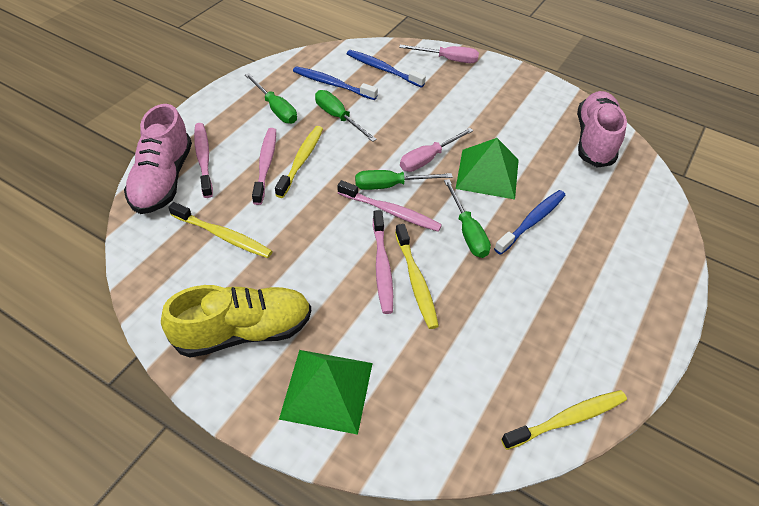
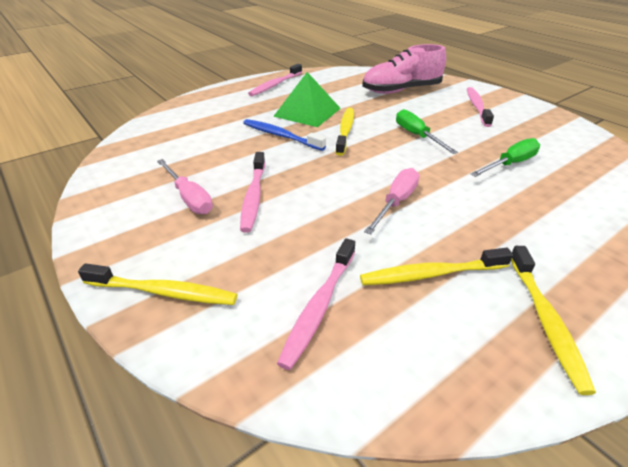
blue toothbrush: [293,66,378,100] [347,50,426,88] [494,190,565,255] = 3 -> [243,119,326,151] = 1
green pyramid: [279,350,373,435] [456,138,519,200] = 2 -> [273,72,341,127] = 1
green screwdriver: [245,73,297,124] [315,90,377,142] [355,170,453,190] [444,179,491,258] = 4 -> [396,109,458,154] [471,138,540,177] = 2
pink shoe: [124,104,192,214] [577,91,627,168] = 2 -> [362,44,446,94] = 1
yellow shoe: [161,285,311,358] = 1 -> none = 0

